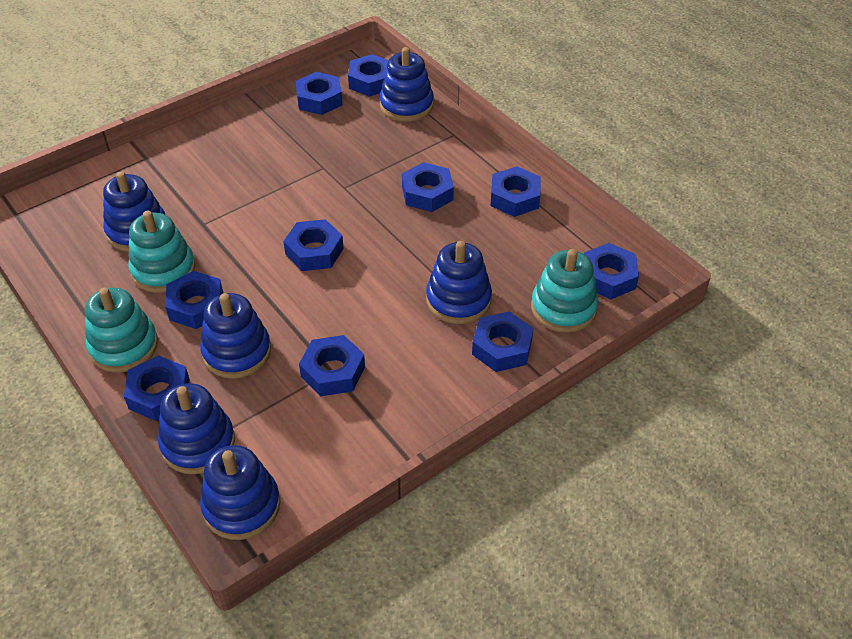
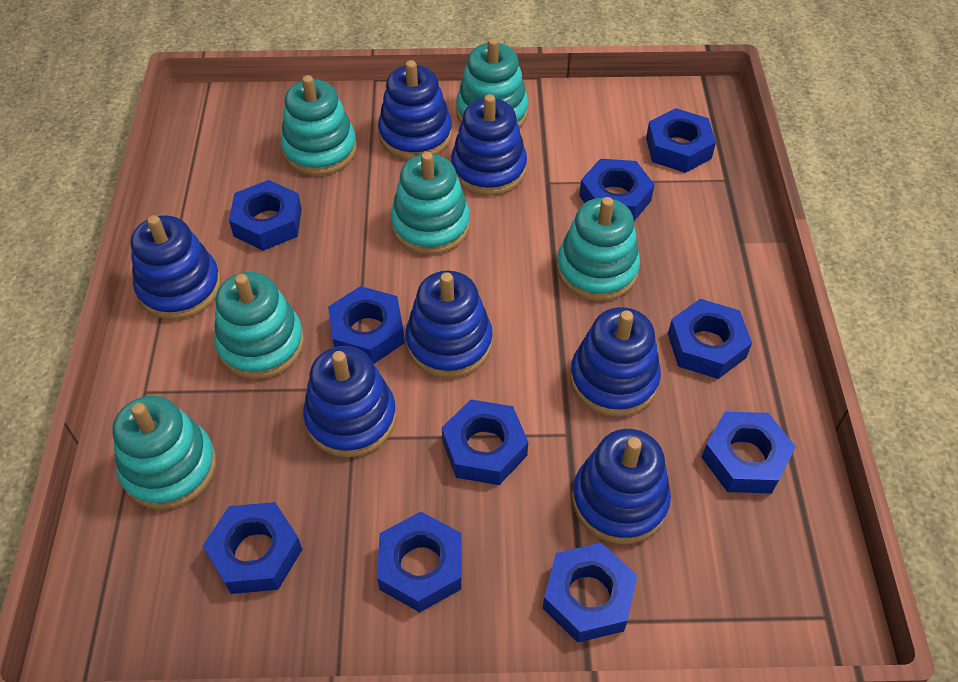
blue stacking toy: [103,171,166,252] [158,383,235,474] [200,293,271,379] [200,445,280,540] [379,47,434,122] [426,241,492,324] = 6 -> [131,215,221,320] [303,346,397,458] [378,60,452,160] [405,271,493,378] [451,94,527,196] [570,307,661,417] [572,429,671,544] = 7
turquoise stacking toy: [85,288,158,373] [128,211,195,293] [531,249,599,333] = 3 -> [112,396,216,510] [214,272,304,379] [281,75,357,176] [390,152,470,255] [456,38,529,128] [557,197,640,301] = 6

